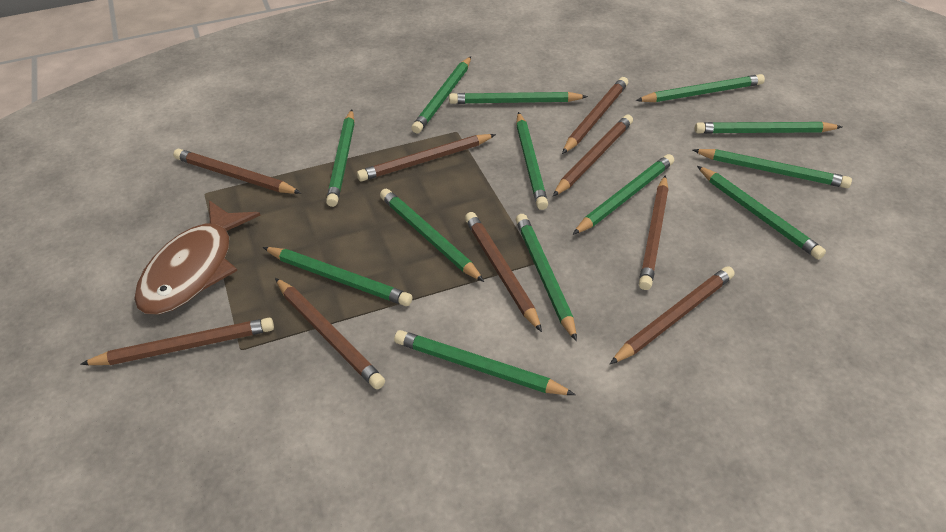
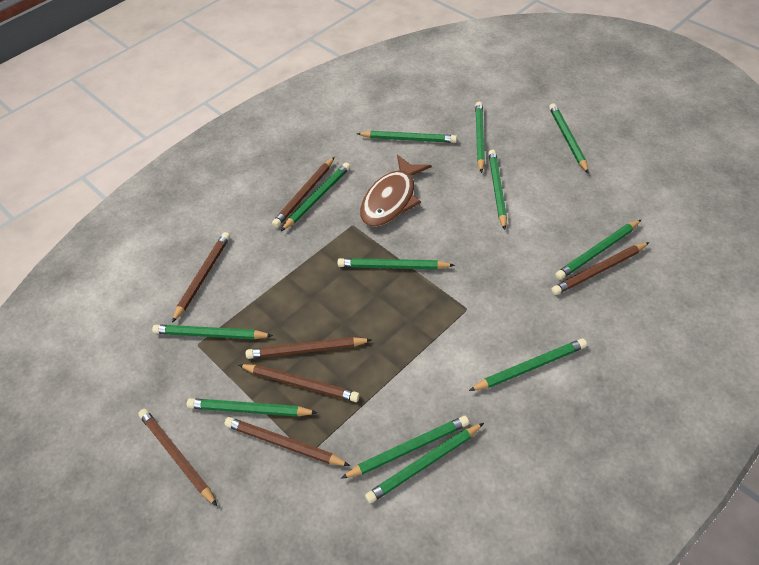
brown pencil: [80,318,274,365] [173,149,301,194] [275,278,385,389] [357,134,496,181] [465,212,542,332] [553,115,633,196] [562,77,628,154] [610,266,735,364] [639,175,669,290] = 9 -> [138,409,217,506] [172,232,230,323] [224,417,350,466] [239,364,360,402] [246,337,371,359] [272,157,335,227] [551,242,650,295] = 7
green pencil: [263,247,412,306] [326,110,355,207] [380,189,484,282] [394,330,576,395] [411,57,471,133] [449,92,588,104] [516,112,548,210] [516,214,577,341] [573,154,674,235] [636,74,765,102] [693,149,852,188] [695,122,842,134] [697,166,826,260] = 13 -> [152,325,273,339] [187,398,318,417] [281,163,350,231] [338,258,455,269] [341,416,469,479] [357,131,457,143] [365,423,484,503] [469,338,587,391] [475,102,485,173] [488,150,507,230] [549,103,589,174] [555,220,641,280] = 12

